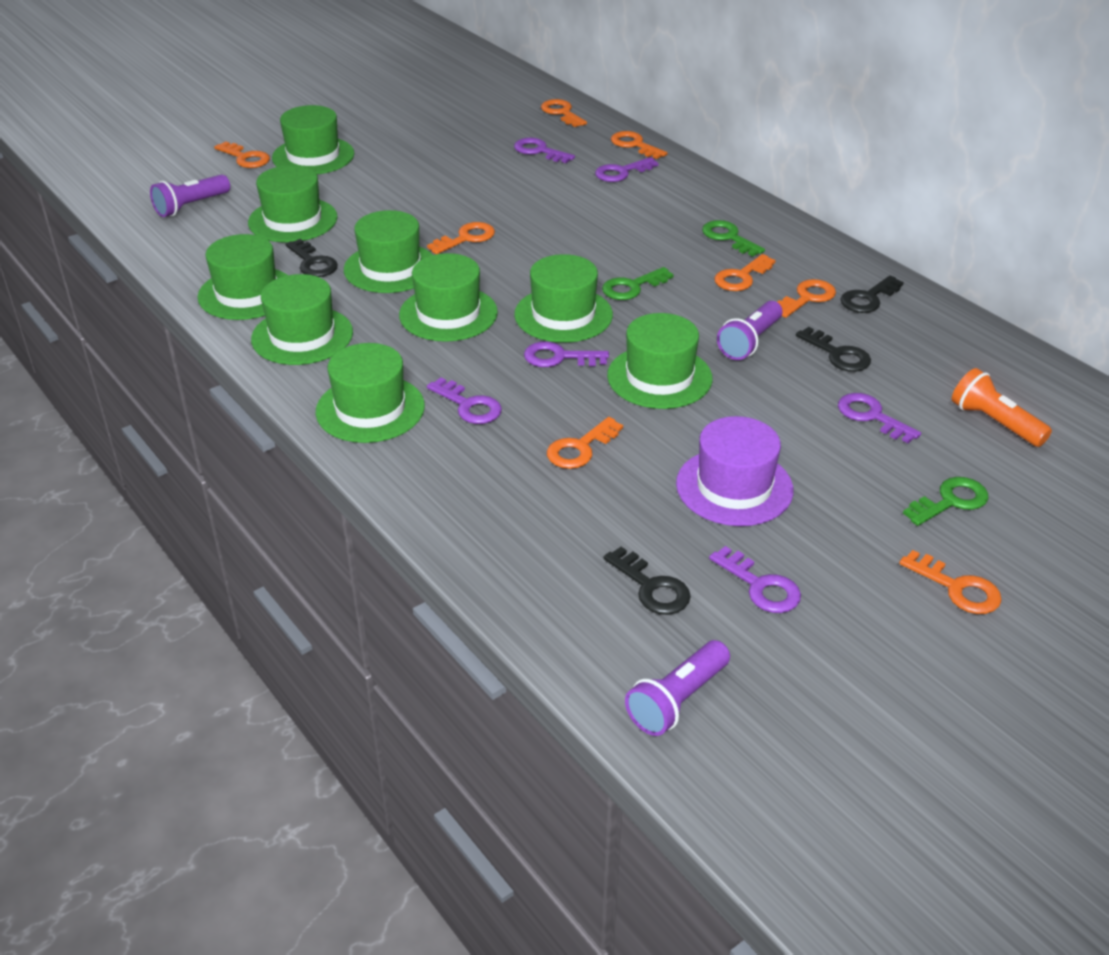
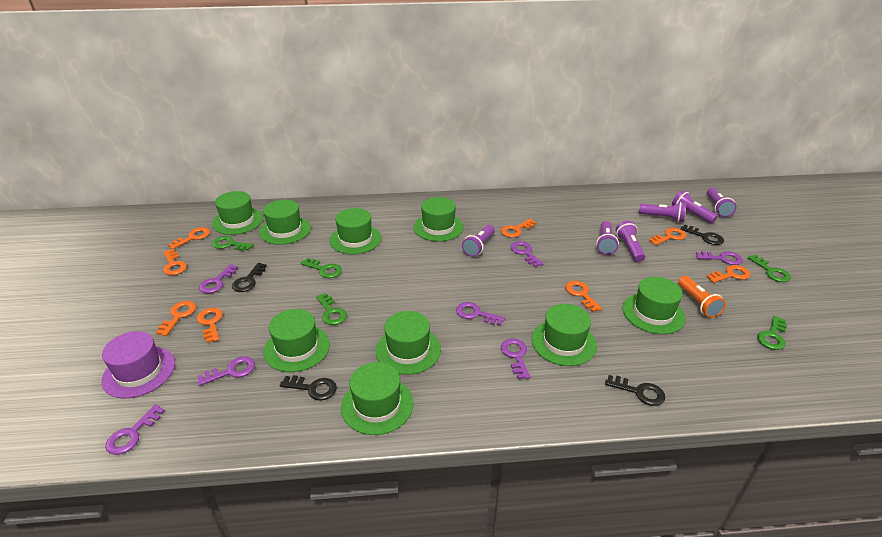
green key: [602,267,674,300] [702,220,765,257] [903,477,988,526] = 3 -> [212,236,254,251] [300,258,342,278] [316,293,347,325] [747,255,791,282] [757,316,787,350] = 5
purple flashlight: [150,175,230,217] [625,640,730,736] [717,301,782,360] = 3 -> [462,225,495,257] [596,221,619,255] [616,221,645,262] [639,202,686,222] [672,190,718,223] [707,188,736,217] = 6
purple key: [427,377,502,424] [514,138,575,163] [524,342,609,367] [595,157,659,182] [709,546,801,613] [838,393,921,443] = 6 -> [105,404,165,455] [197,356,255,386] [199,264,238,294] [456,302,505,326] [501,338,531,379] [511,241,544,267] [696,251,743,265] = 7

